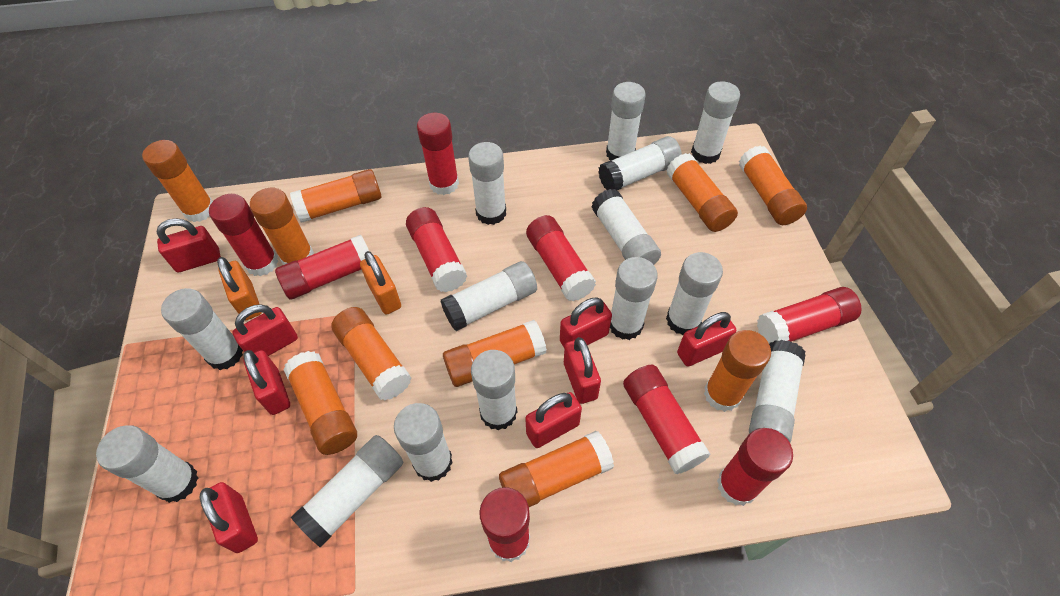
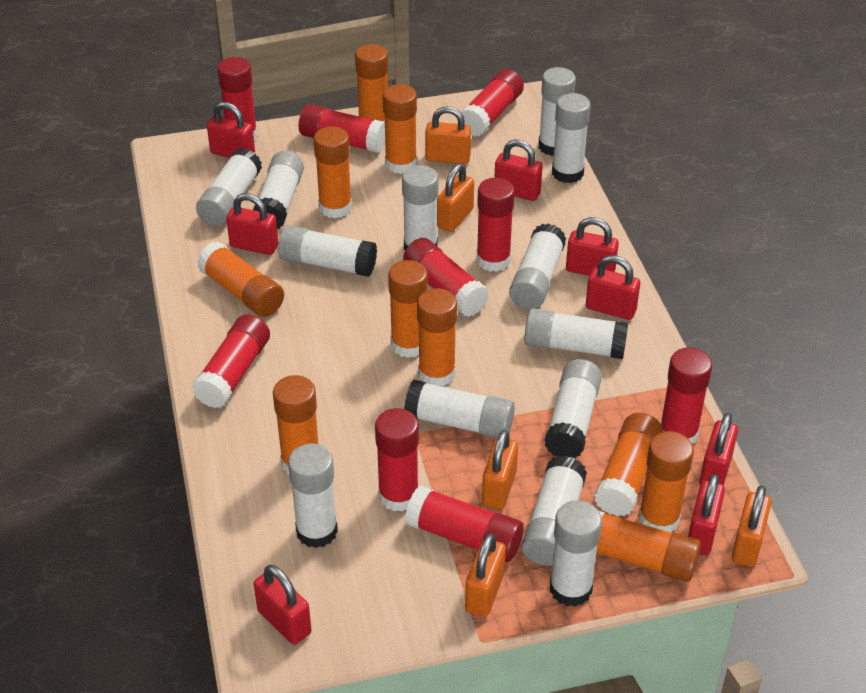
orange padlock: [217,257,262,320] [360,251,401,315] = 2 -> [425,106,471,164] [437,164,474,232] [465,533,506,617] [482,430,518,510] [732,485,772,567] = 5
white glue stick: [96,425,198,503] [161,288,243,370] [291,435,403,547] [394,403,453,482] [441,261,537,331] [468,142,506,225] [471,350,517,431] [591,189,661,265] [599,136,682,191] [606,82,646,160] [610,257,658,340] [666,252,723,335] [691,81,740,164] [749,340,805,442] = 14 -> [196,148,262,226] [253,151,304,229] [278,225,377,277] [288,444,338,548] [402,165,438,251] [404,380,515,438] [509,223,566,309] [522,456,587,566] [524,308,628,359] [538,67,576,156] [545,359,602,458] [550,500,602,607] [552,93,591,183] = 13

